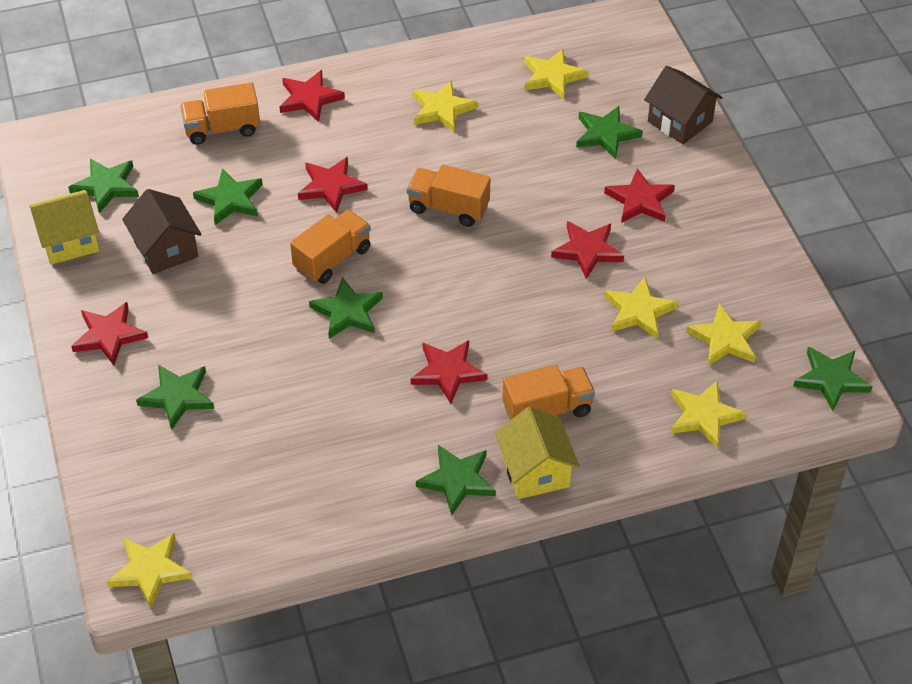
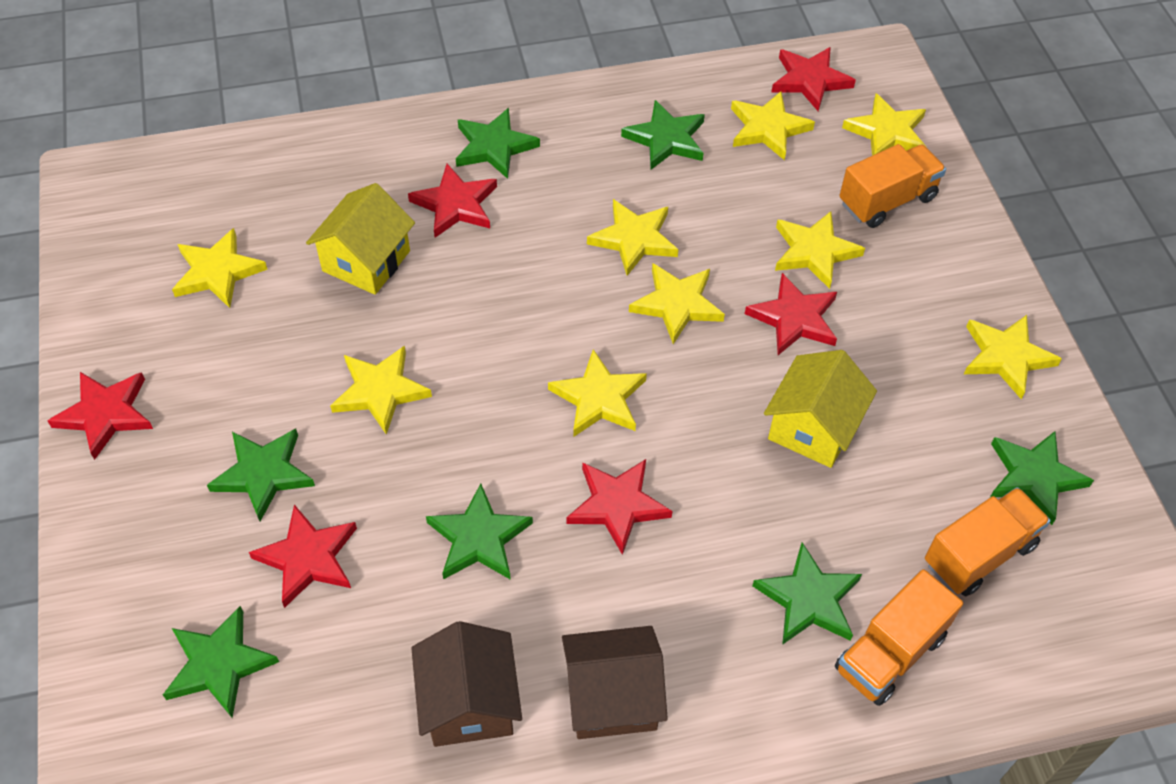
orange truck: [180,82,260,145] [290,210,371,284] [407,164,490,227] [502,364,595,420] = 4 -> [835,569,963,706] [839,144,946,228] [925,487,1051,596] = 3
yellow star: [107,533,192,609] [413,80,477,133] [524,49,588,99] [604,277,678,339] [671,381,746,448] [686,303,761,366] = 6 -> [172,228,267,308] [330,346,432,435] [548,349,647,437] [587,199,678,276] [629,263,725,344] [731,91,815,160] [775,211,865,289] [842,93,927,156] [964,315,1062,399] = 9

